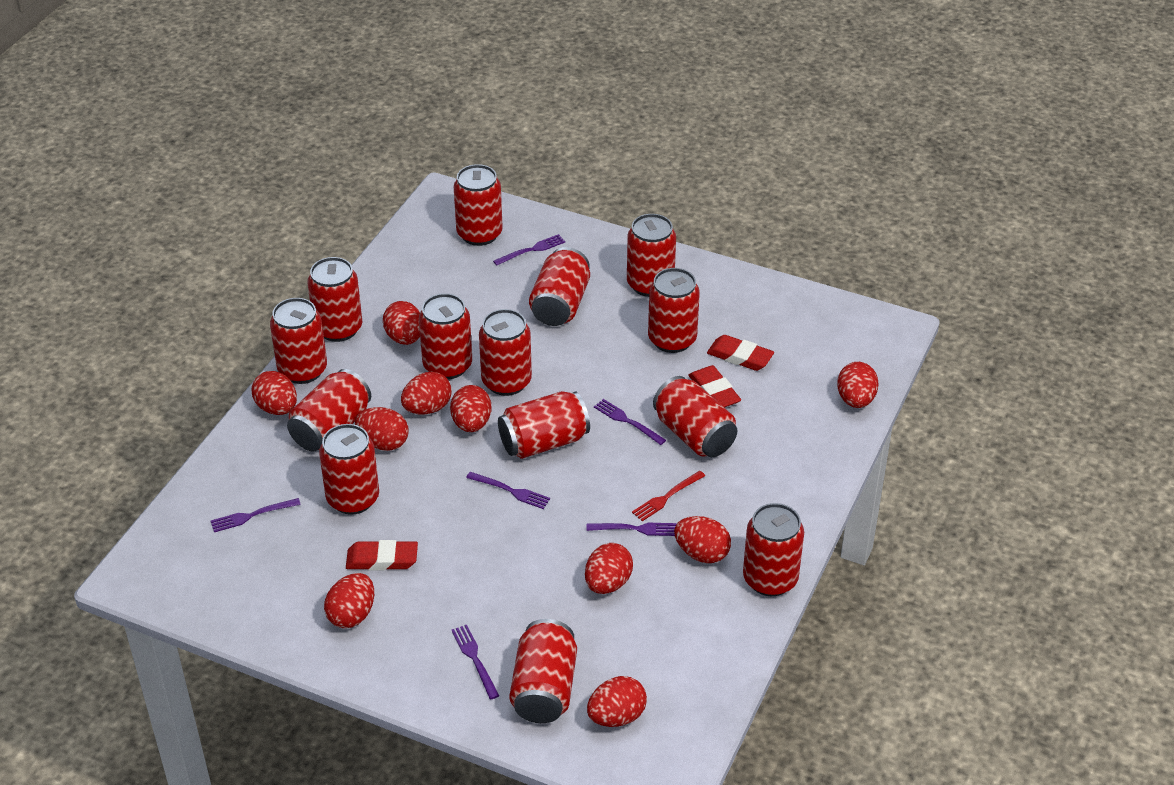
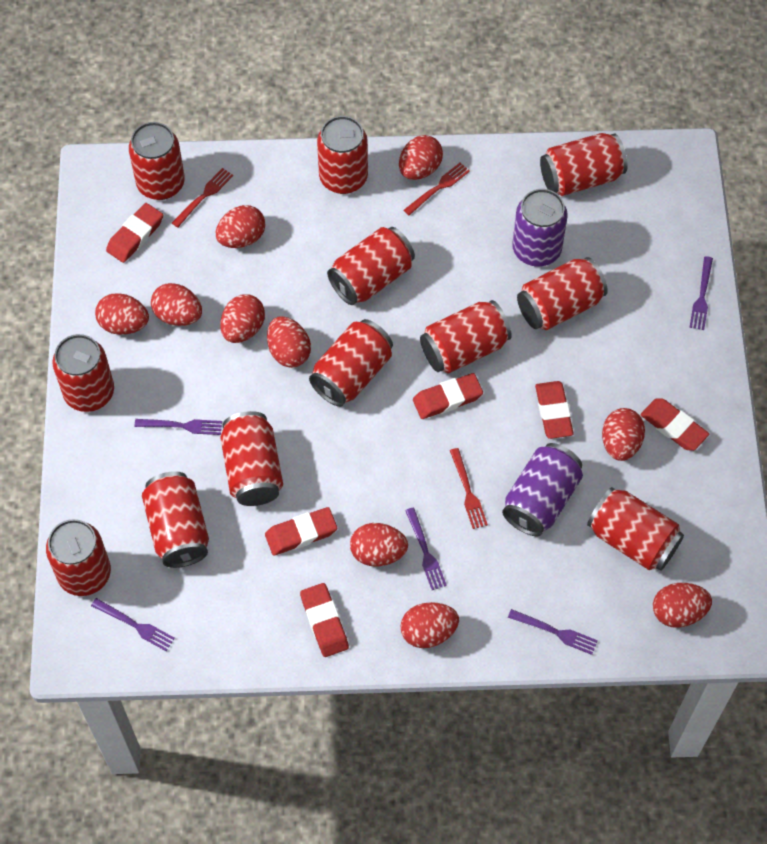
purple can: none = 0 -> [502,443,583,536] [512,189,568,267] = 2
purple fork: [210,498,301,532] [452,625,499,699] [466,472,550,509] [493,234,565,266] [586,523,677,536] [594,399,666,445] = 6 -> [91,598,175,651] [135,419,222,435] [405,507,447,590] [508,609,598,655] [689,256,713,330] = 5
red can: [270,298,327,384] [287,369,371,451] [307,257,362,342] [319,424,379,515] [419,293,472,379] [453,164,503,246] [479,309,532,396] [498,391,590,459] [509,619,577,723] [529,247,590,326] [627,214,676,297] [648,268,700,353] [653,376,737,457] [743,503,804,596] = 14 -> [46,519,111,596] [52,334,114,412] [129,122,185,200] [142,471,209,568] [220,411,283,506] [309,319,393,407] [317,116,368,194] [327,227,415,305] [420,300,512,374] [517,257,608,330] [540,133,628,196] [587,487,684,571] = 12
red eraser: [346,540,418,571] [688,365,741,408] [707,335,774,371] = 3 -> [106,203,163,263] [265,507,337,556] [300,583,349,657] [413,373,483,419] [535,381,574,439] [641,398,709,451] = 6
red fork: [632,471,705,521] = 1 -> [172,168,233,228] [404,163,470,215] [450,448,488,529] = 3

